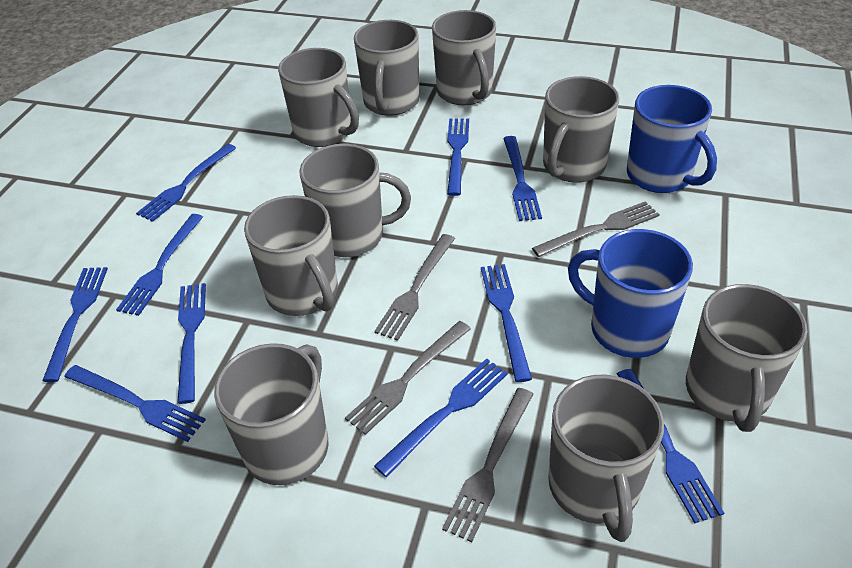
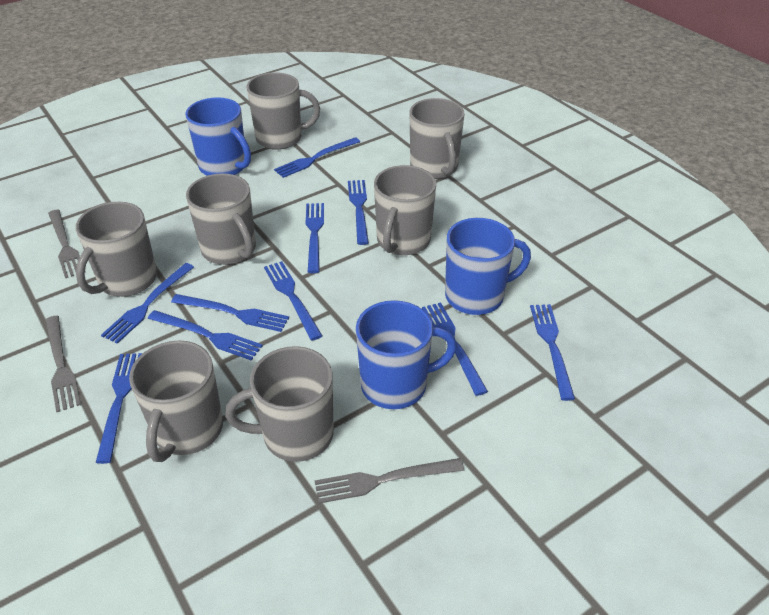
blue mug: [568,229,693,358] [627,85,717,193] = 2 -> [185,97,251,176] [356,300,457,409] [445,218,531,315] = 3
grey fork: [345,321,471,435] [374,234,455,341] [442,388,533,542] [532,201,660,257] = 4 -> [46,316,81,412] [48,210,80,278] [315,458,464,504] = 3
grey mug: [214,343,329,485] [244,195,338,316] [278,48,359,147] [299,144,411,257] [354,20,419,116] [432,10,496,105] [543,76,620,183] [548,375,664,542] [686,284,807,432] = 9 -> [76,202,157,297] [129,341,223,462] [186,173,256,265] [225,346,334,462] [246,72,320,150] [374,165,436,255] [410,98,465,179] = 7

